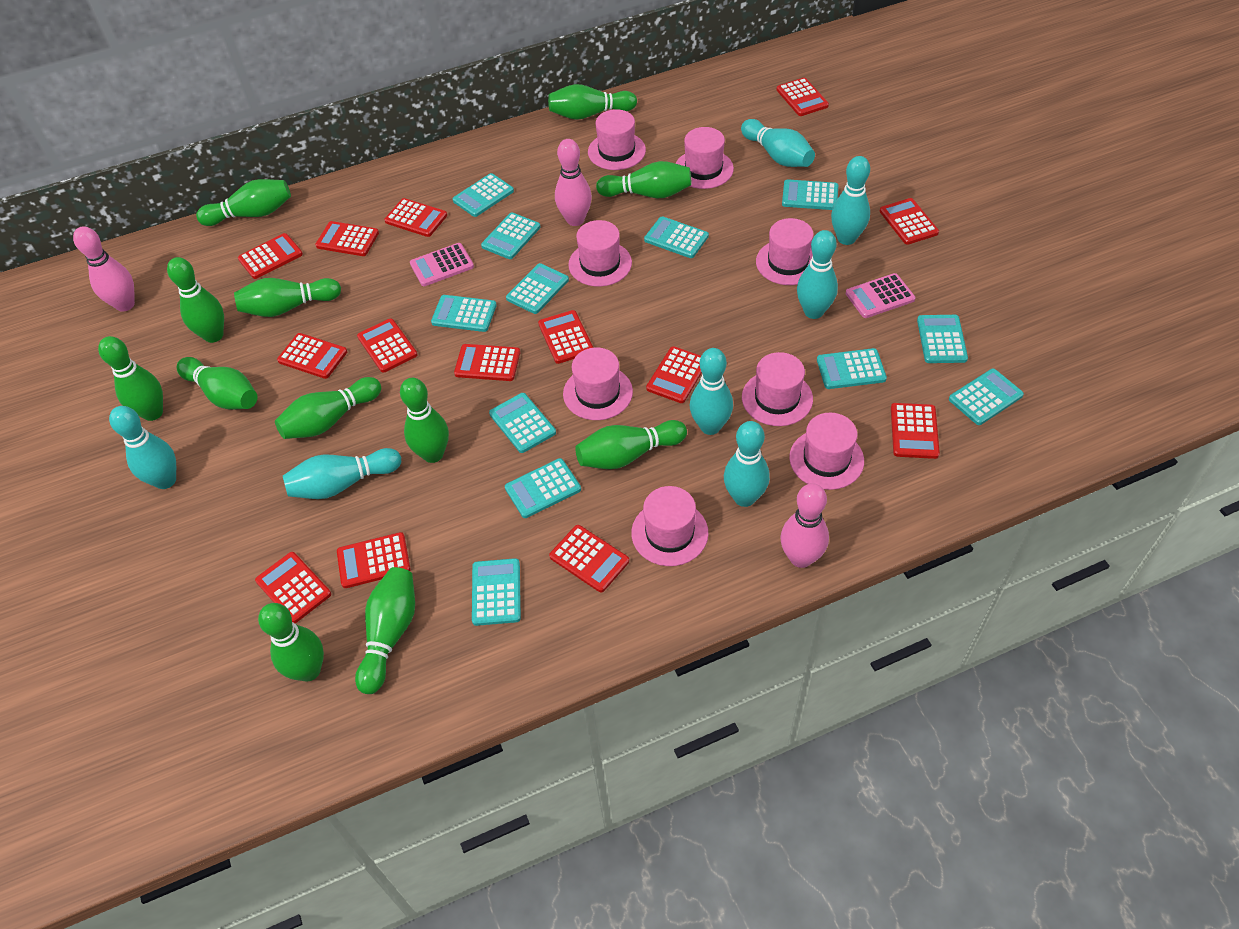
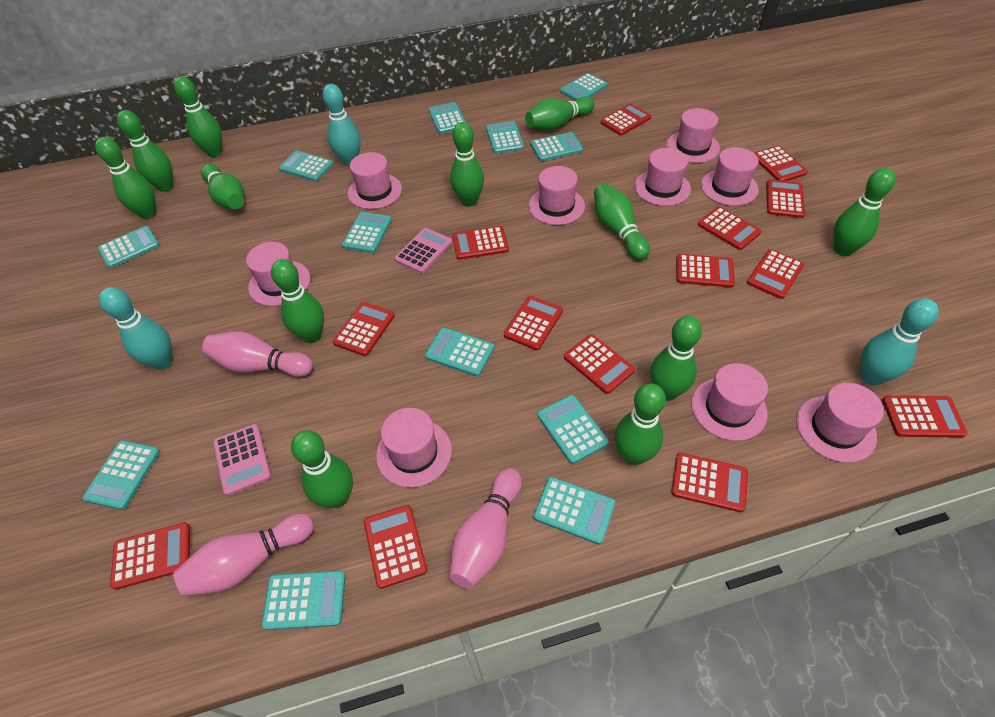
pink hat: [563,348,633,420] [568,220,632,287] [588,109,646,170] [631,486,709,566] [675,127,734,189] [742,352,813,426] [756,218,813,285] [789,413,864,490] = 8 -> [246,242,310,306] [348,152,402,209] [376,408,452,488] [528,166,585,225] [634,148,691,206] [666,108,720,163] [691,363,768,441] [701,147,759,206] [796,383,884,463] = 9
turquoise bowling pin: [109,406,176,489] [283,448,401,499] [690,348,733,435] [724,421,770,507] [741,119,815,167] [797,230,838,319] [831,156,870,245] = 7 -> [99,287,173,370] [323,84,361,166] [860,298,939,385] = 3

